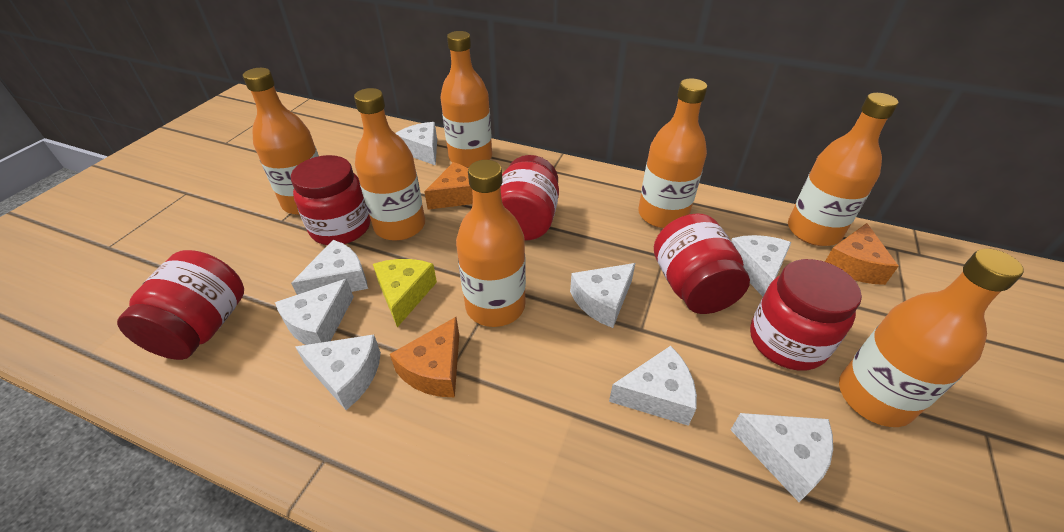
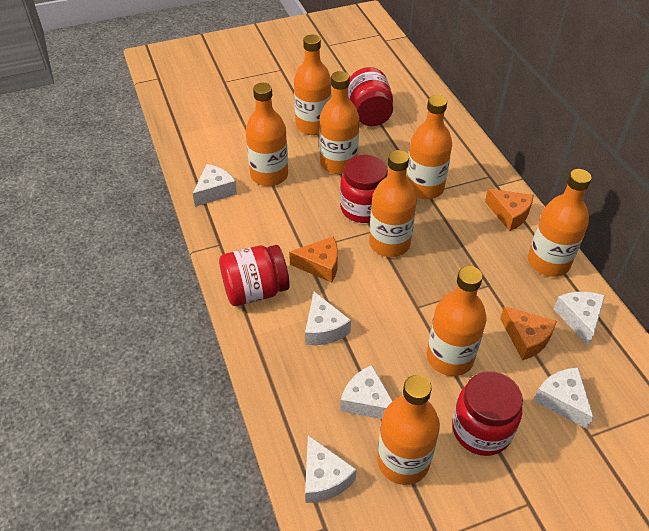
orange bottle: [243,68,319,215] [354,88,425,241] [440,31,492,168] [456,160,526,327] [638,79,707,228] [788,93,898,246] [839,248,1024,427] = 7 -> [246,83,288,186] [294,34,332,135] [319,71,359,174] [369,150,417,257] [377,375,440,485] [407,95,452,199] [427,266,487,376] [528,169,592,277] = 8
red jar: [117,250,244,360] [291,155,370,245] [500,155,559,240] [654,213,750,314] [750,259,862,371] = 5 -> [219,245,290,306] [340,155,388,223] [348,67,393,126] [452,371,523,456] = 4
white cheese: [275,279,354,345] [291,240,368,295] [295,334,381,410] [395,122,437,166] [570,263,635,328] [609,346,697,426] [731,235,792,297] [731,413,833,502] = 8 -> [193,164,237,207] [305,291,351,345] [305,435,357,503] [340,365,393,419] [533,368,594,429] [554,292,605,345] = 6
yellow cheese: [373,259,437,327] = 1 -> none = 0

